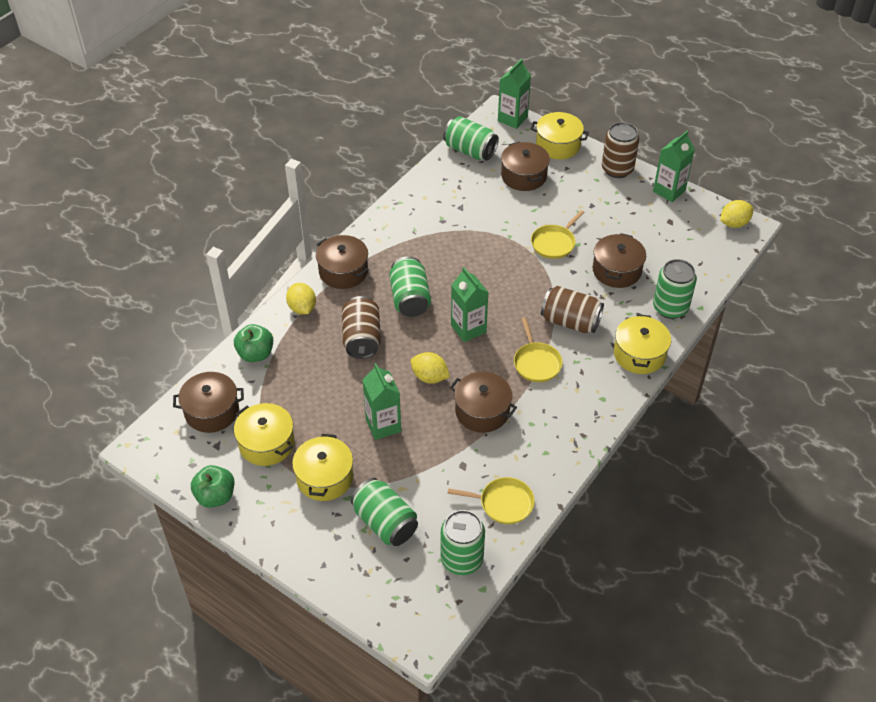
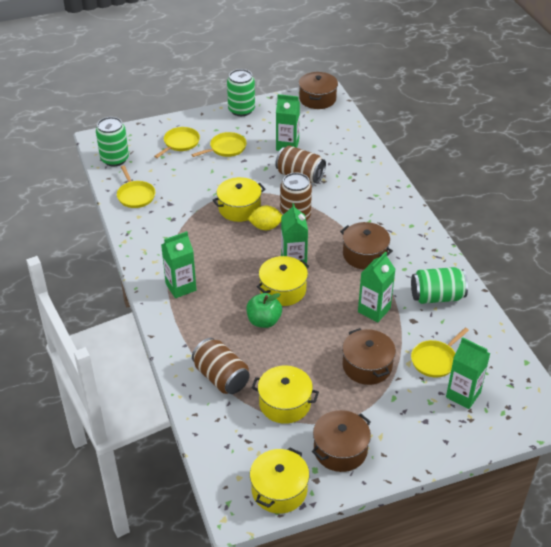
brown pot: [173,372,244,433] [316,235,369,289] [450,372,517,433] [501,142,550,191] [593,233,646,288] = 5 -> [299,72,338,109] [312,410,371,472] [340,222,393,270] [342,328,396,385] = 4
green apple: [191,465,234,508] [234,324,273,362] = 2 -> [246,293,282,328] = 1
green can: [351,478,418,546] [389,256,431,317] [441,510,485,575] [443,116,499,161] [653,259,697,319] = 5 -> [96,117,129,167] [227,69,255,116] [411,267,468,304] = 3
green carton: [362,363,401,440] [451,267,489,342] [498,59,531,129] [653,131,695,202] = 4 -> [161,231,196,298] [276,94,300,151] [281,203,308,263] [358,252,396,322] [446,337,490,409] = 5
yellow lemon: [286,283,316,315] [411,352,450,384] [720,200,753,228] = 3 -> [247,206,282,230] = 1
yellow pan: [447,477,535,524] [514,318,563,382] [531,210,585,259] = 3 -> [117,165,155,208] [154,127,200,158] [192,132,247,157] [411,328,469,378] = 4

